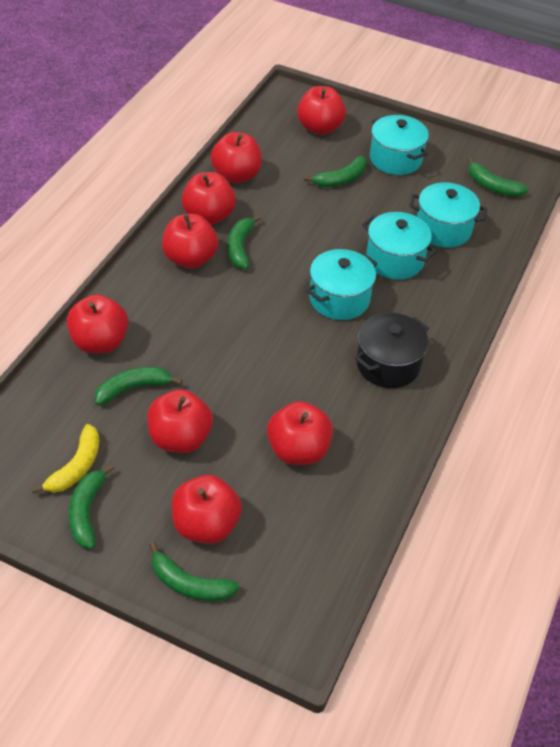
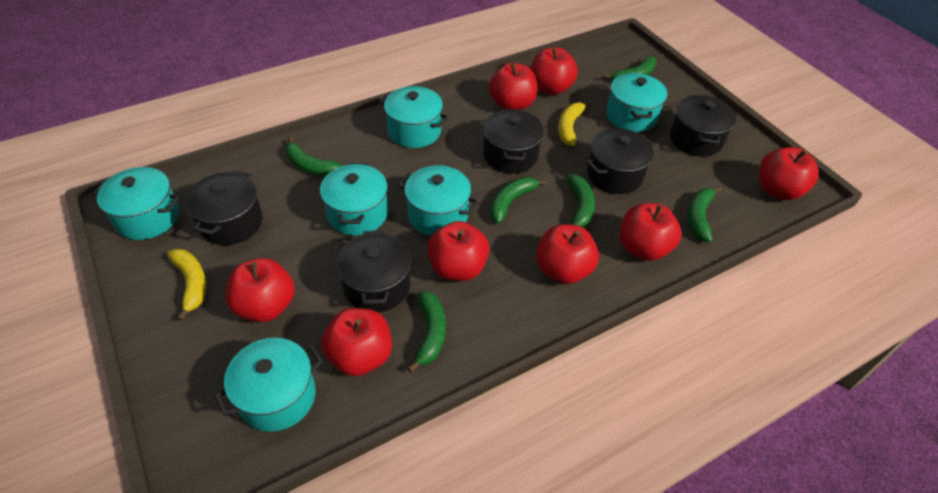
black pot: [355,313,429,388] = 1 -> [186,170,263,245] [336,230,411,312] [483,109,544,173] [586,128,655,194] [670,95,736,157] = 5
turquoise pot: [306,249,378,320] [362,212,437,280] [370,115,429,175] [409,182,487,248] = 4 -> [93,167,180,240] [214,338,323,432] [320,163,388,236] [379,86,449,148] [398,165,479,236] [606,73,667,132] = 6
yellow banana: [32,424,99,494] = 1 -> [167,249,206,321] [558,102,592,146] = 2

